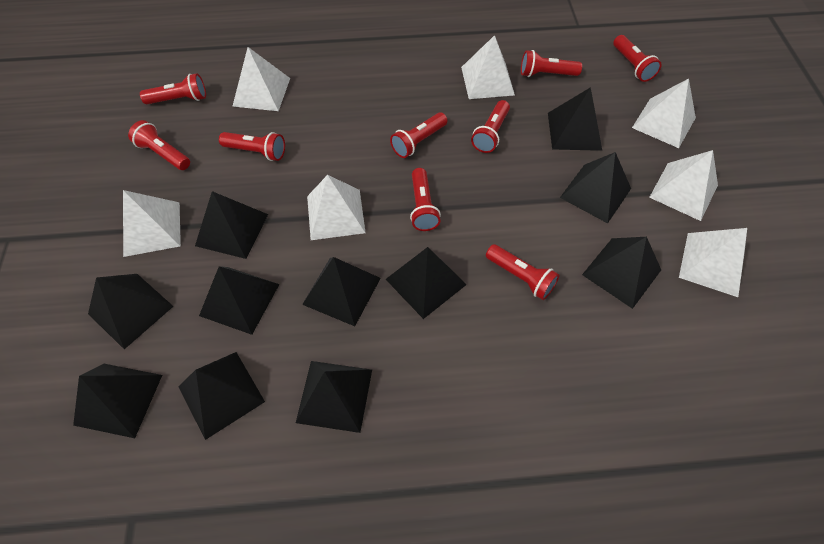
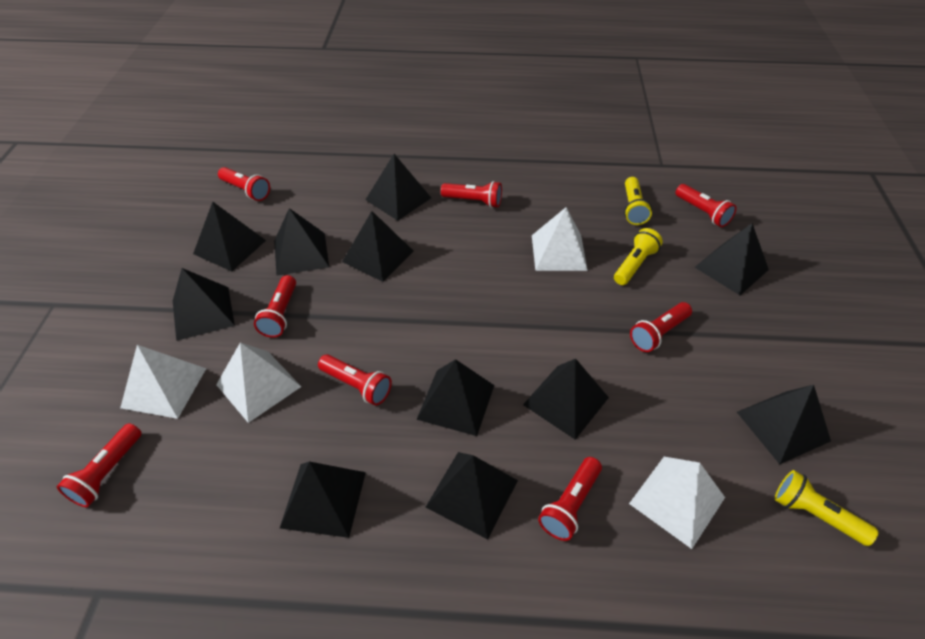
red flashlight: [128,120,190,170] [140,73,206,104] [219,132,285,161] [390,112,448,158] [410,168,441,231] [471,100,510,153] [486,244,560,300] [521,50,582,77] [613,35,662,82] = 9 -> [57,423,142,507] [218,167,270,201] [254,275,296,338] [318,354,392,406] [441,181,502,208] [538,457,602,541] [630,302,692,352] [675,184,737,227] = 8
white pyramid: [123,190,181,257] [233,47,290,111] [307,175,366,240] [461,35,515,99] [632,79,696,148] [649,150,718,221] [679,228,747,297] = 7 -> [120,345,206,419] [216,343,301,423] [532,207,588,271] [629,457,725,549] = 4
yellow flashlight: none = 0 -> [614,228,663,285] [624,177,652,225] [775,470,878,546] = 3

